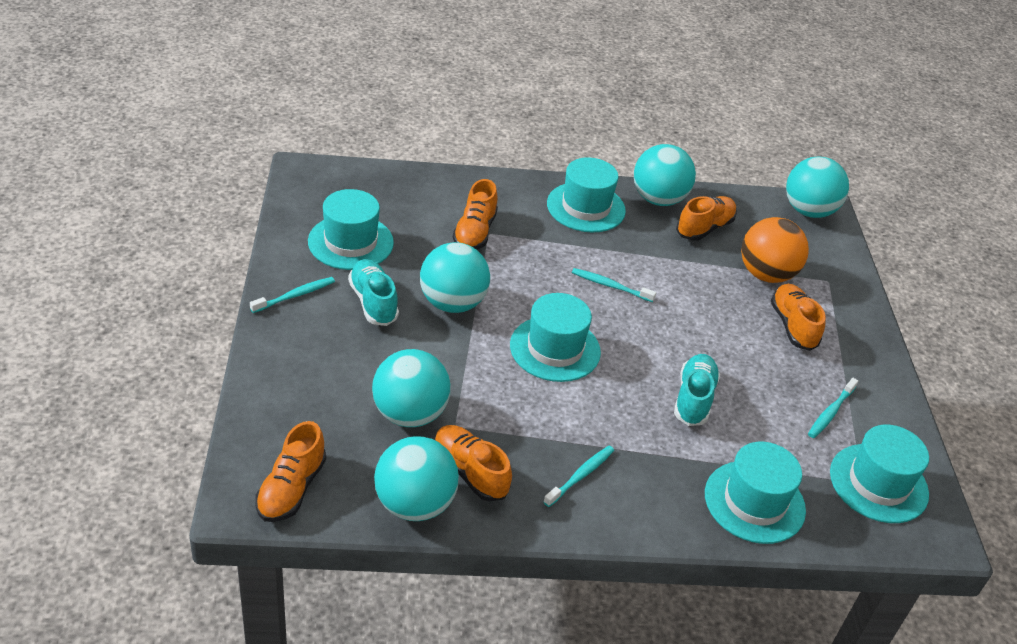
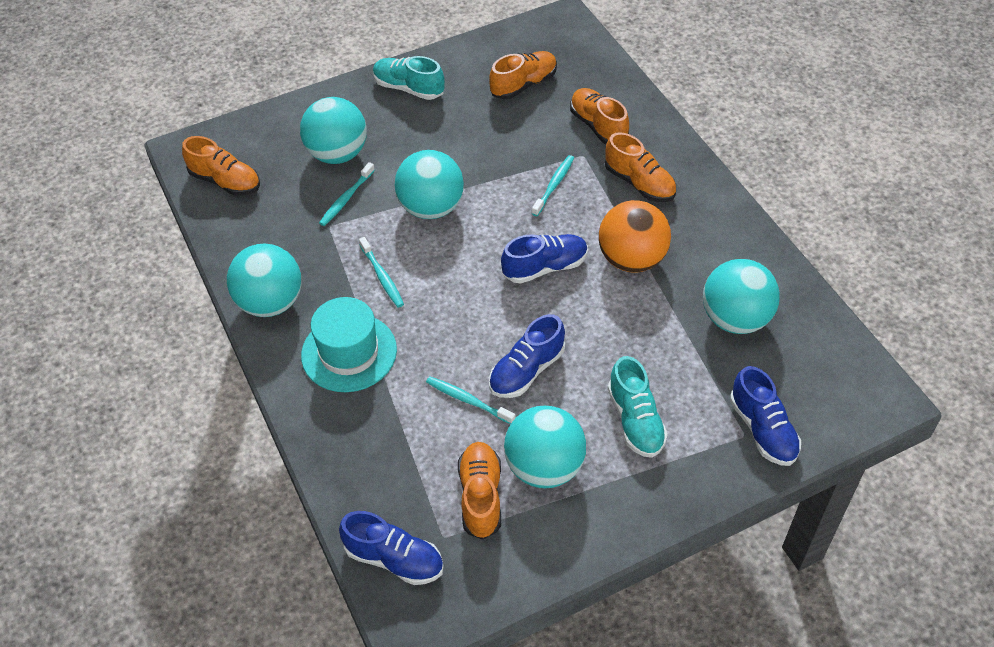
blue shoe: none = 0 -> [339,511,443,585] [489,314,565,398] [501,234,588,284] [730,366,801,466] = 4
turquoise hat: [308,189,394,270] [510,293,601,382] [547,157,626,232] [705,442,806,544] [830,425,929,523] = 5 -> [301,297,397,392] = 1

